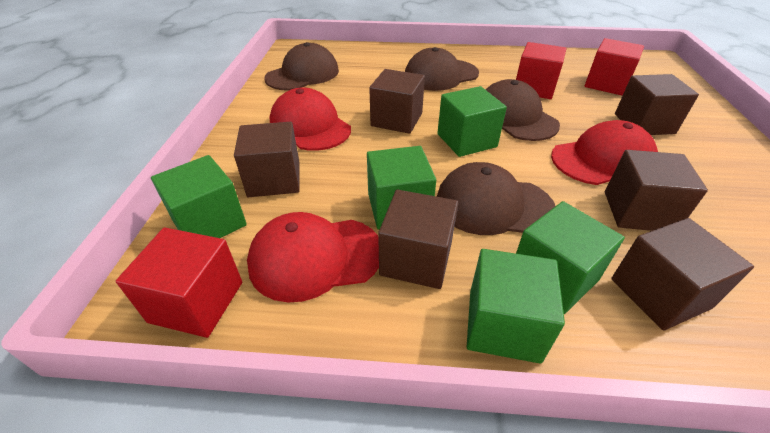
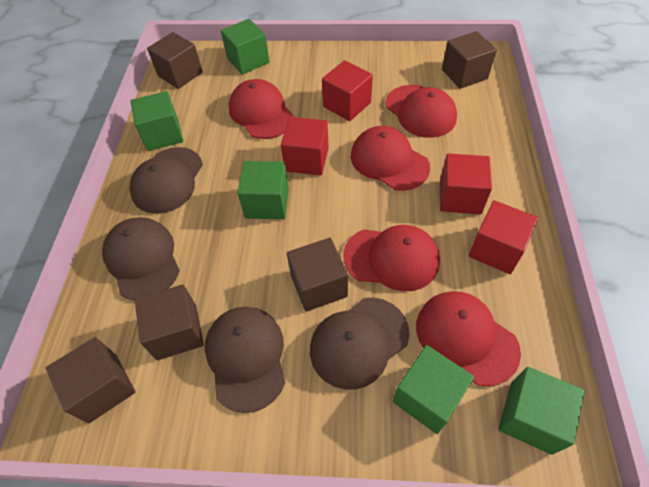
brown cube: [234,122,300,197] [369,69,425,134] [378,190,458,289] [605,150,708,231] [611,218,754,331] [615,74,699,135] = 6 -> [45,337,135,424] [135,285,204,360] [147,32,203,89] [287,238,348,312] [442,31,497,89] = 5
red cap: [247,212,379,303] [270,88,351,151] [551,120,658,185] = 3 -> [229,79,294,139] [343,225,440,291] [351,126,430,191] [386,85,457,138] [416,291,521,387] = 5
red cube: [116,227,242,338] [516,42,566,99] [585,38,644,96] = 3 -> [281,117,329,176] [322,60,373,121] [440,153,492,215] [468,200,538,274] = 4

